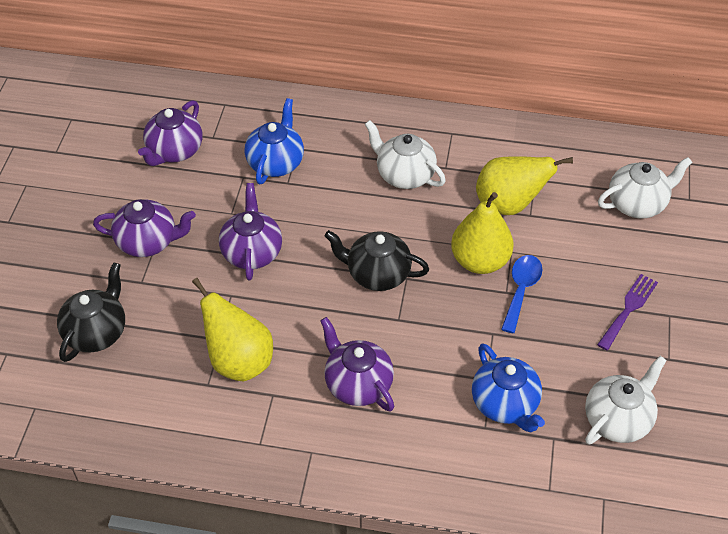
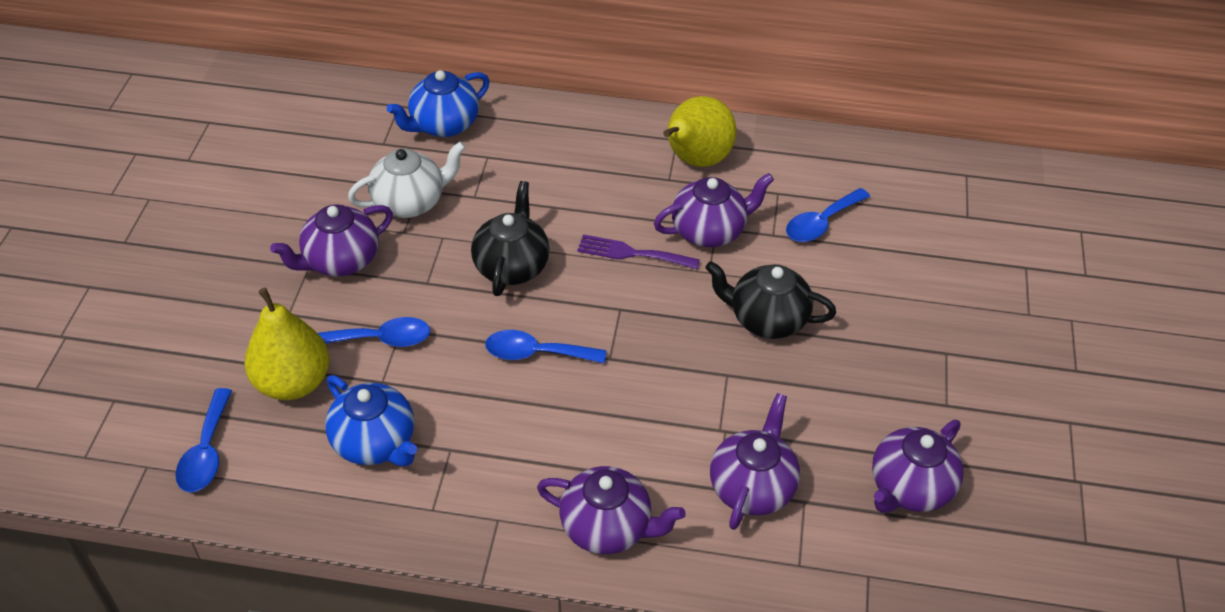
blue spoon: [501,255,542,333] = 1 -> [175,388,232,492] [318,317,430,347] [485,330,606,364] [786,188,870,242] = 4
purple teapot: [93,199,196,257] [138,100,202,166] [219,183,282,281] [320,317,394,411] = 4 -> [270,204,393,276] [537,466,686,554] [654,173,774,247] [710,393,800,530] [872,420,964,513] = 5
white teapot: [365,120,446,189] [585,356,667,444] [598,157,692,219] = 3 -> [348,141,466,218] = 1
yellow pear: [192,278,273,382] [451,192,514,274] [476,156,573,215] = 3 -> [244,288,329,400] [663,96,736,167] = 2

